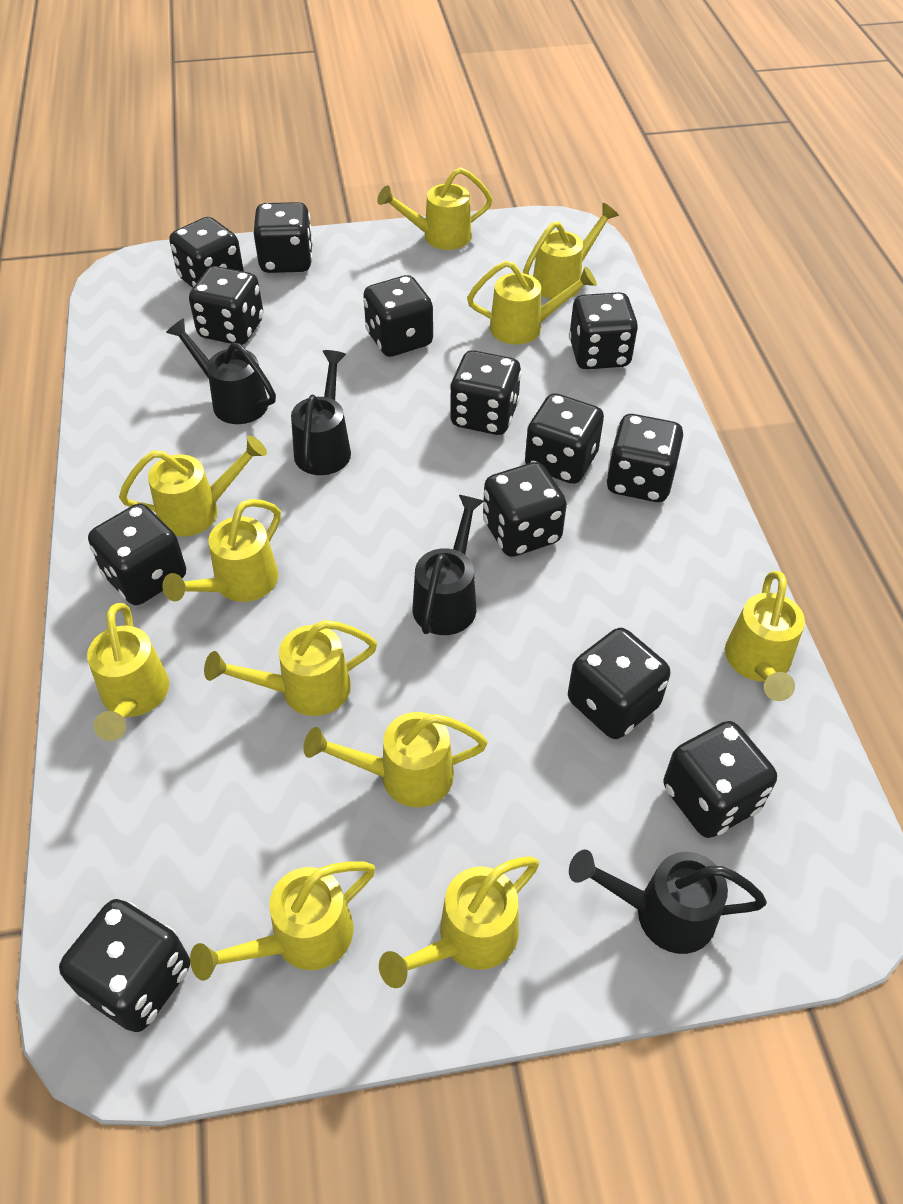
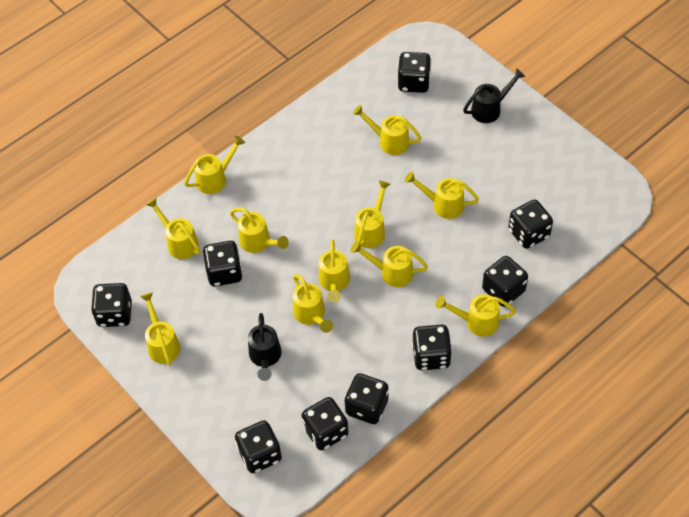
black dice: [59,899,190,1032] [88,504,186,605] [169,217,244,288] [189,266,263,345] [254,202,313,273] [363,275,433,357] [450,350,522,435] [483,462,567,557] [525,393,604,484] [568,628,670,739] [569,292,638,369] [606,414,683,502] [663,721,777,838] = 13 -> [91,283,132,327] [203,241,243,287] [235,420,282,473] [301,397,349,451] [344,373,389,424] [398,52,431,93] [412,325,452,370] [482,256,528,307] [508,199,553,249] = 9
black watering can: [166,318,276,424] [291,350,351,475] [413,495,484,635] [569,849,767,954] = 4 -> [248,313,282,381] [463,69,525,123] = 2

